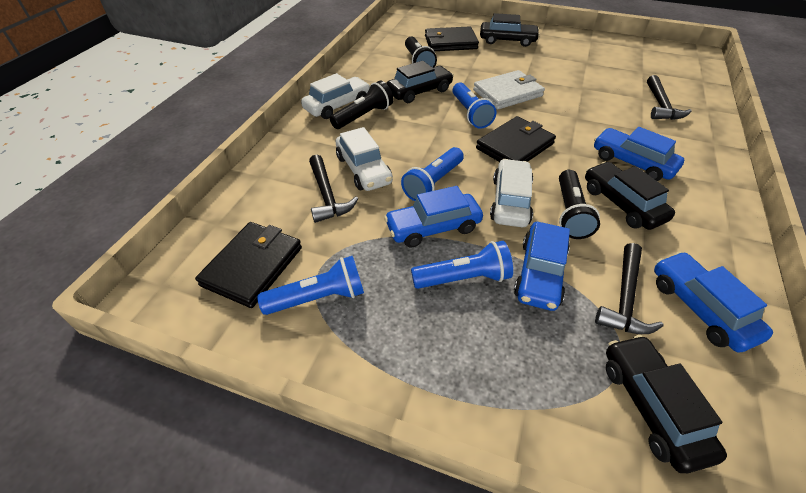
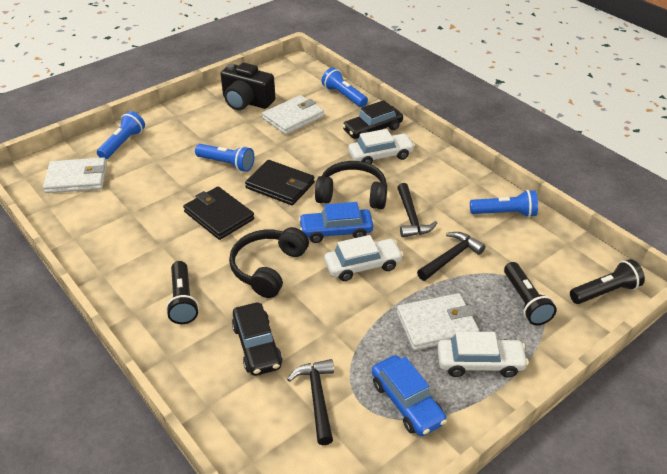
black camera: none = 0 -> [221,63,275,110] = 1
black car: [386,61,454,103] [480,13,540,47] [585,162,675,230] [606,335,727,473] = 4 -> [232,303,282,376] [342,100,403,139] = 2
black headphones: none = 0 -> [229,227,309,298] [315,161,387,209] = 2
black wallet: [195,222,302,308] [425,26,479,51] [476,116,556,162] = 3 -> [183,187,254,240] [245,160,315,205] = 2
blue car: [384,186,483,248] [514,222,570,311] [594,127,684,181] [654,251,773,353] = 4 -> [298,202,373,243] [372,355,447,436] = 2
white wallet: [473,70,545,110] = 1 -> [43,157,107,193] [262,95,324,135] [397,293,479,350] = 3

